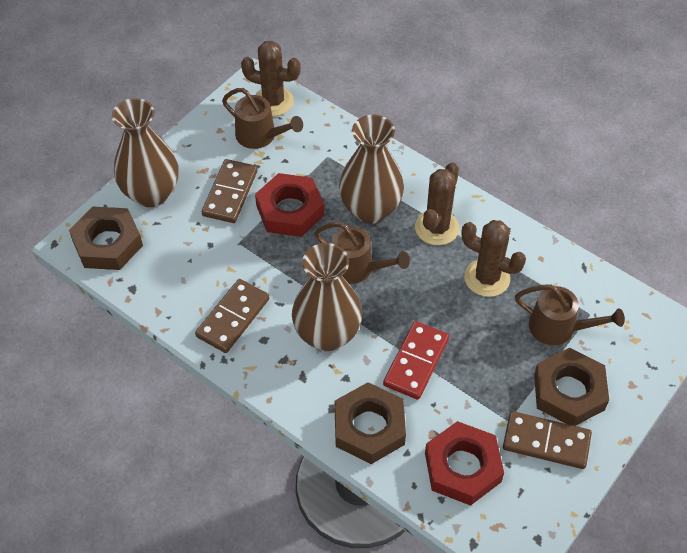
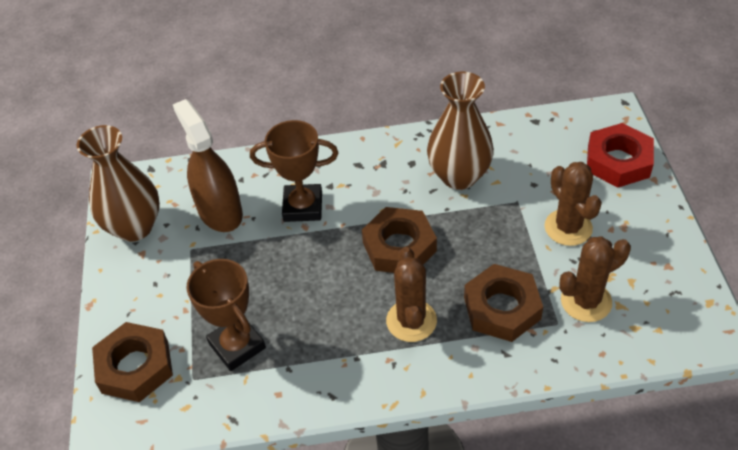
brown domino: [195,279,269,353] [202,159,258,223] [503,411,592,469] = 3 -> none = 0
brown spray bottle: none = 0 -> [173,99,243,232] = 1
brown trophy: none = 0 -> [187,259,266,371] [250,120,338,222] = 2
brown vase: [112,98,178,207] [292,243,362,351] [339,115,404,224] = 3 -> [77,125,160,242] [427,72,494,190] = 2
brown watering can: [222,88,303,149] [314,222,410,284] [515,284,625,345] = 3 -> none = 0
red domino: [383,321,449,400] = 1 -> none = 0
red nut: [255,173,324,237] [425,421,504,506] = 2 -> [587,123,654,188] = 1

